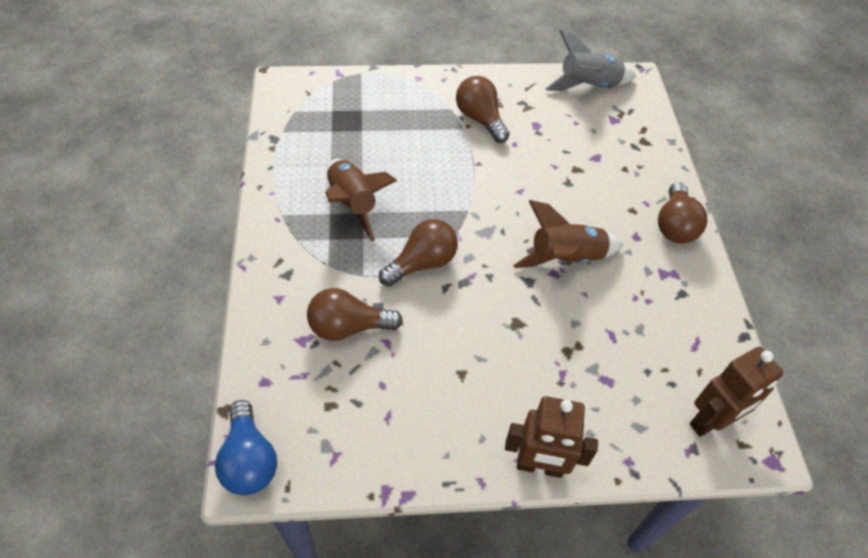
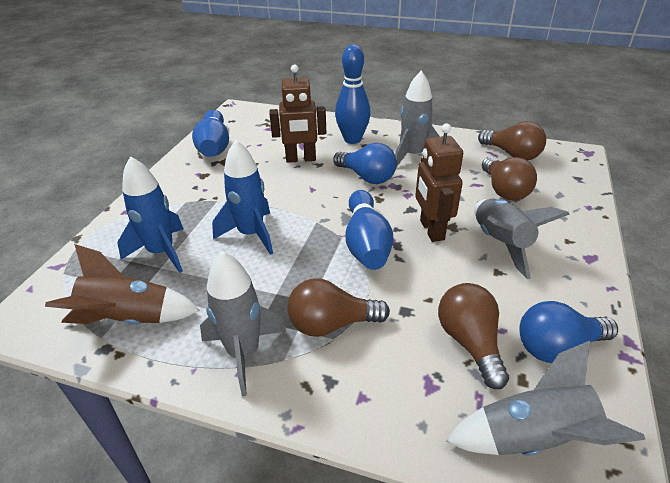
blue bowling pin: none = 0 -> [192,110,229,157] [335,45,371,144] [346,190,393,270] = 3
blue light bulb: [215,400,277,495] = 1 -> [333,143,397,184] [519,301,618,363] = 2
blue rocket: none = 0 -> [117,156,183,273] [212,140,273,255] = 2
brown rocket: [326,159,397,241] [513,200,623,268] = 2 -> [45,244,200,325] = 1
grey rocket: [545,30,636,91] = 1 -> [200,251,286,396] [395,71,440,167] [446,341,645,455] [474,199,570,279] = 4

